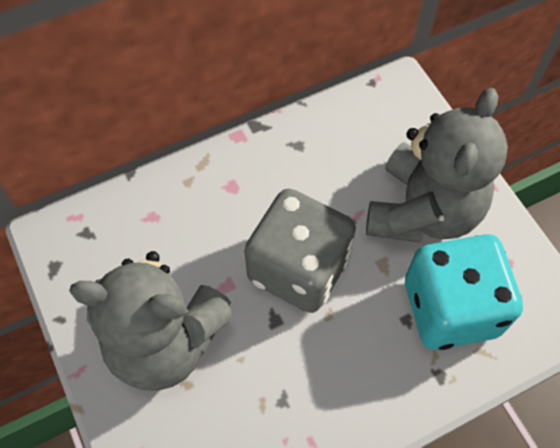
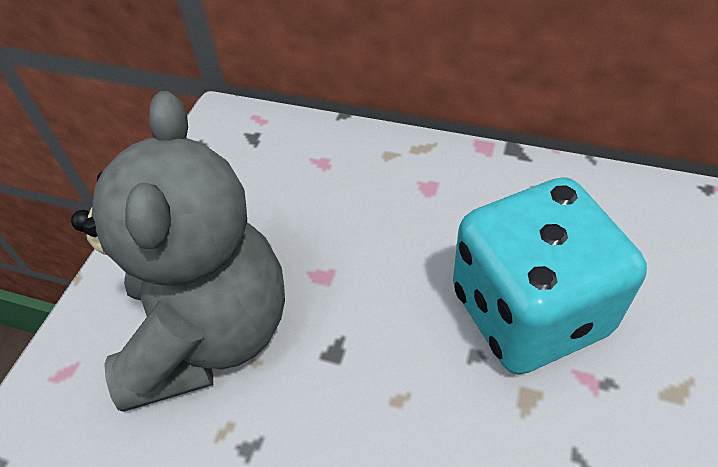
grey dice: [244,189,356,313] = 1 -> none = 0
grey teddy bear: [69,251,231,391] [366,88,508,243] = 2 -> [71,91,285,412] = 1

